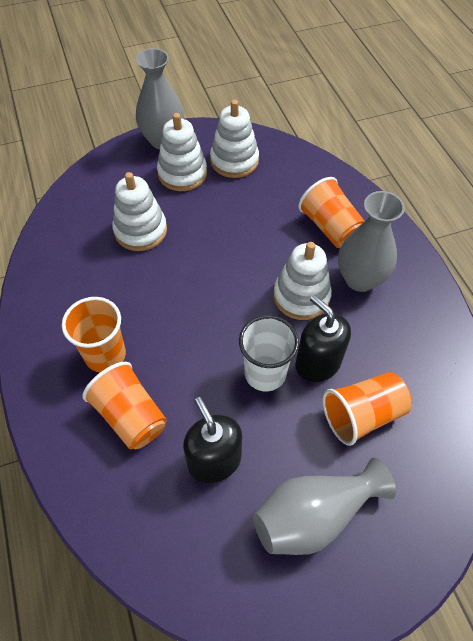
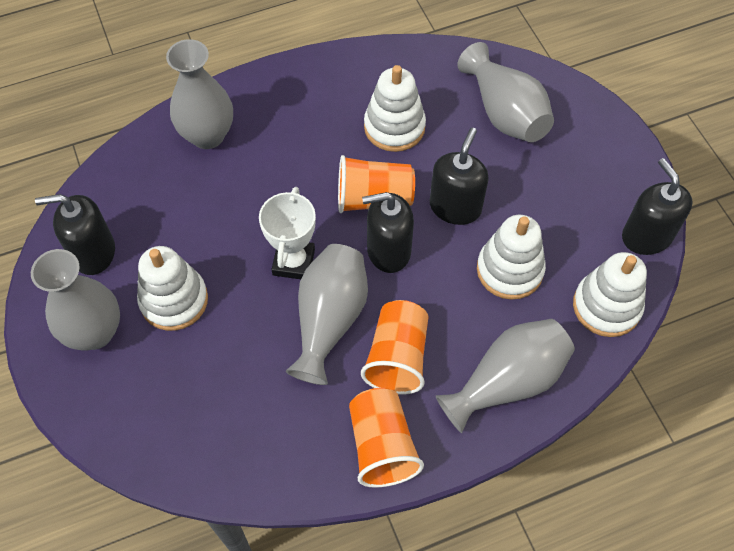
black soap dispenser: [183,397,242,483] [295,295,351,382] = 2 -> [35,194,115,275] [362,192,414,273] [430,128,489,225] [622,158,693,255] = 4
grey vase: [136,48,184,149] [253,458,396,555] [338,191,405,292] = 3 -> [31,249,120,350] [166,39,233,149] [286,244,368,385] [436,319,575,433] [458,42,554,142] = 5
orange cup: [62,297,126,372] [82,362,167,449] [298,177,364,248] [323,372,412,446] = 4 -> [338,155,415,213] [349,388,424,488] [361,300,429,395] = 3
white cup: [239,315,299,391] = 1 -> none = 0
white trophy: none = 0 -> [259,187,316,279] = 1

